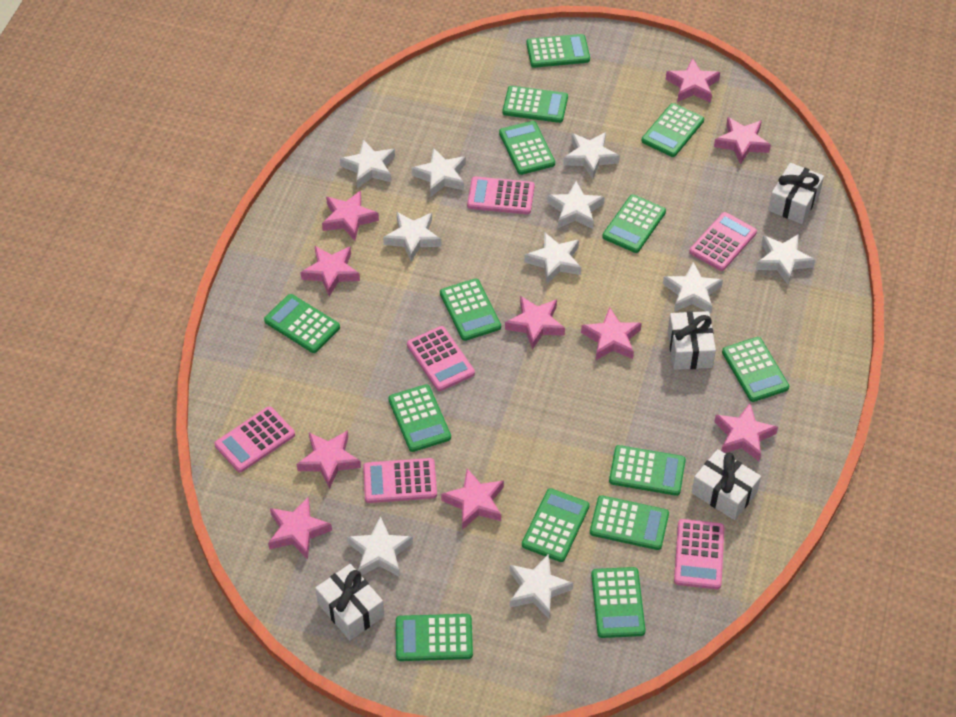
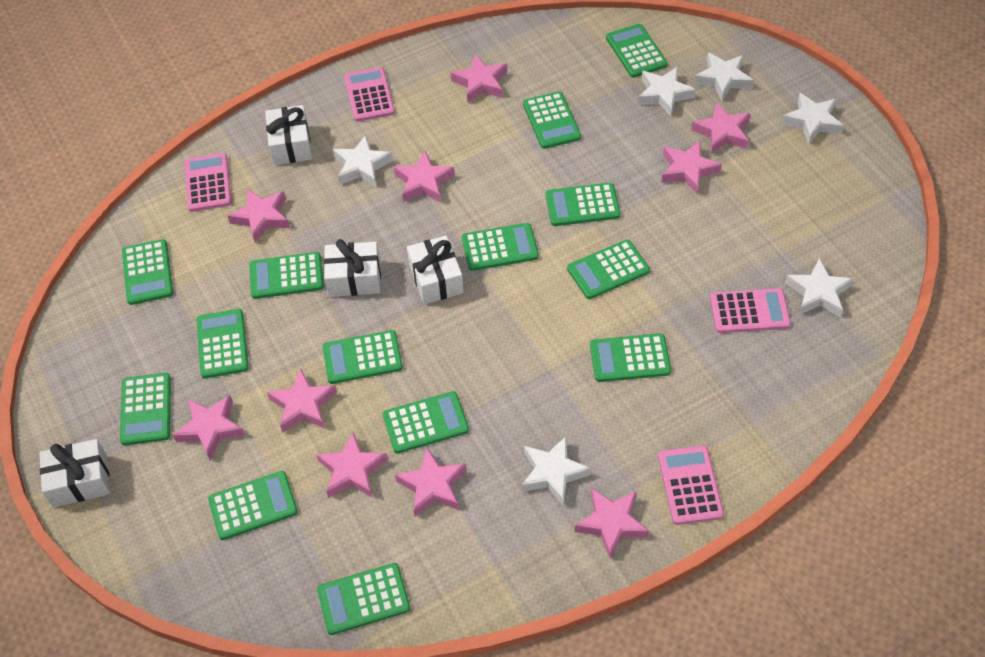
pink calculator: [214,406,295,472] [363,458,437,503] [407,326,475,391] [467,176,534,214] [674,519,724,589] [689,212,757,271] = 6 -> [184,153,232,212] [344,67,395,122] [658,445,724,525] [710,288,791,333] = 4
white star: [340,139,395,188] [347,516,413,577] [383,212,441,262] [411,148,466,197] [509,554,573,619] [524,232,581,284] [547,181,605,229] [563,132,620,179] [663,262,723,314] [756,234,815,284] = 10 -> [333,135,393,186] [522,436,591,506] [638,66,696,116] [694,52,754,101] [781,93,844,145] [785,258,853,317] = 6

